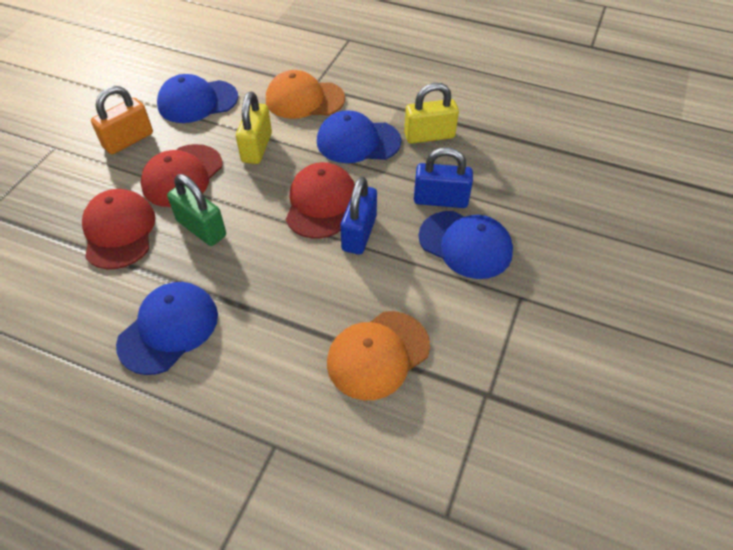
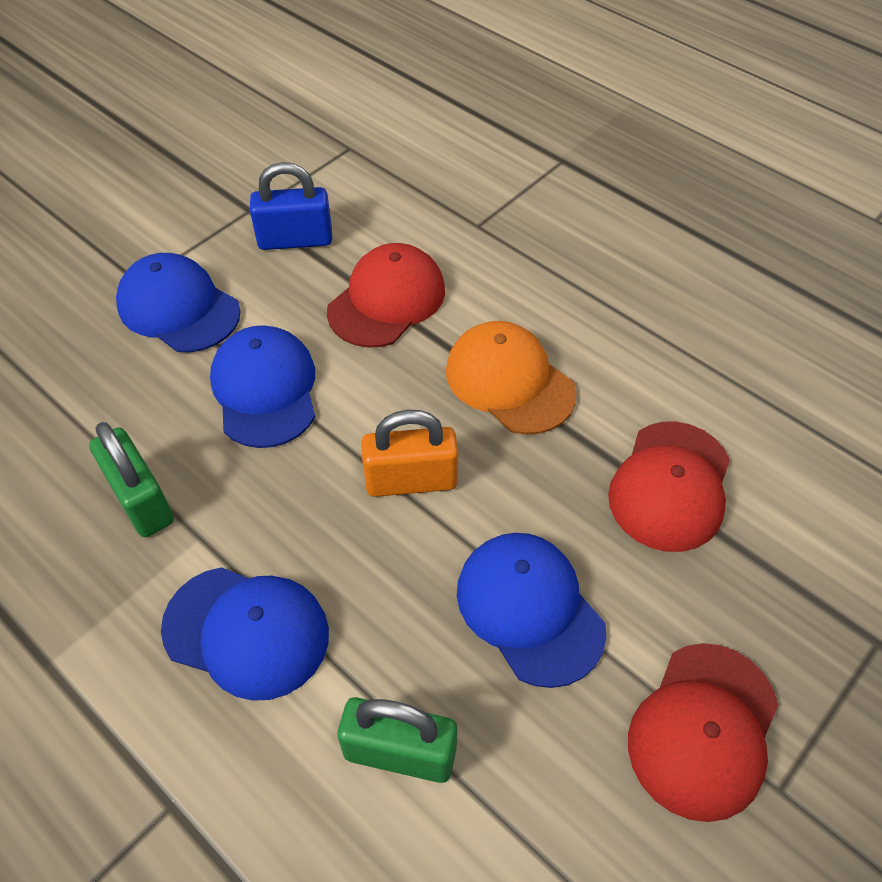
blue padlock: [340,177,377,254] [414,147,473,208] = 2 -> [250,162,332,250] = 1
green padlock: [167,174,226,246] = 1 -> [89,422,174,537] [338,697,457,783] = 2
orange cap: [266,70,345,119] [327,311,430,400] = 2 -> [446,321,577,435] = 1
yellow padlock: [236,92,272,164] [404,83,459,144] = 2 -> none = 0

